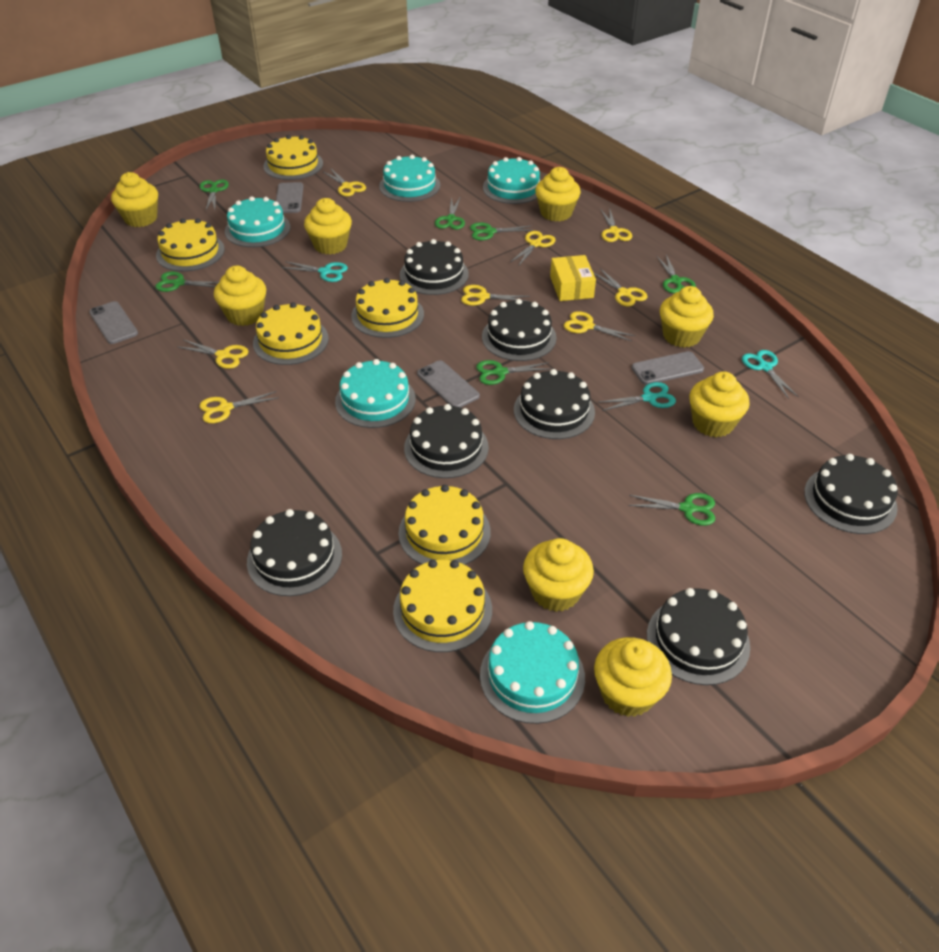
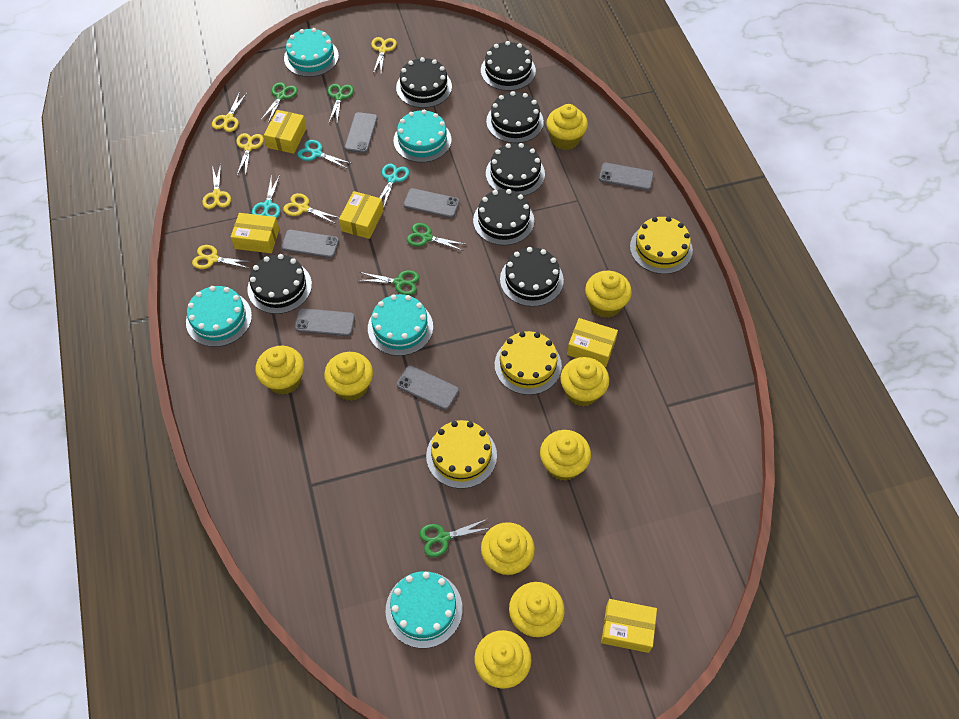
green scissors: [155,272,219,292] [199,180,229,210] [435,197,465,229] [470,222,533,240] [476,360,550,385] [628,493,715,526] [657,254,696,293] = 7 -> [261,82,298,123] [328,84,354,122] [358,270,419,295] [407,223,467,251] [420,519,491,557] = 5
grey phone: [89,301,138,344] [276,182,304,213] [417,360,480,408] [632,351,704,385] = 4 -> [281,230,339,258] [295,308,355,336] [345,112,378,153] [397,366,459,410] [403,188,460,218] [599,163,654,190] = 6
yellow box: [550,255,596,301] = 1 -> [231,213,279,253] [264,110,307,154] [339,191,383,239] [567,318,618,367] [601,599,657,653] = 5
yellow cake: [156,218,225,271] [253,302,329,365] [263,135,323,180] [351,278,424,338] [393,560,492,652] [398,485,491,565] = 6 -> [426,420,497,489] [495,331,562,395] [630,217,693,274] = 3
yellow cupcake: [111,172,158,227] [214,266,266,326] [304,198,352,254] [523,538,594,612] [535,167,581,222] [594,637,672,717] [660,286,714,348] [689,371,750,437] = 8 -> [255,346,304,395] [324,352,373,401] [474,630,532,689] [481,522,535,576] [509,582,565,637] [540,430,591,481] [546,104,588,150] [560,357,609,407] [585,271,632,318] = 9
yellow scissors: [178,340,248,369] [199,391,279,423] [323,168,366,196] [461,285,530,306] [510,231,556,265] [564,311,635,341] [594,268,647,306] [600,209,632,242] = 8 -> [192,245,253,269] [202,164,231,209] [212,92,247,132] [237,133,264,176] [283,193,340,224] [371,37,397,73] = 6

